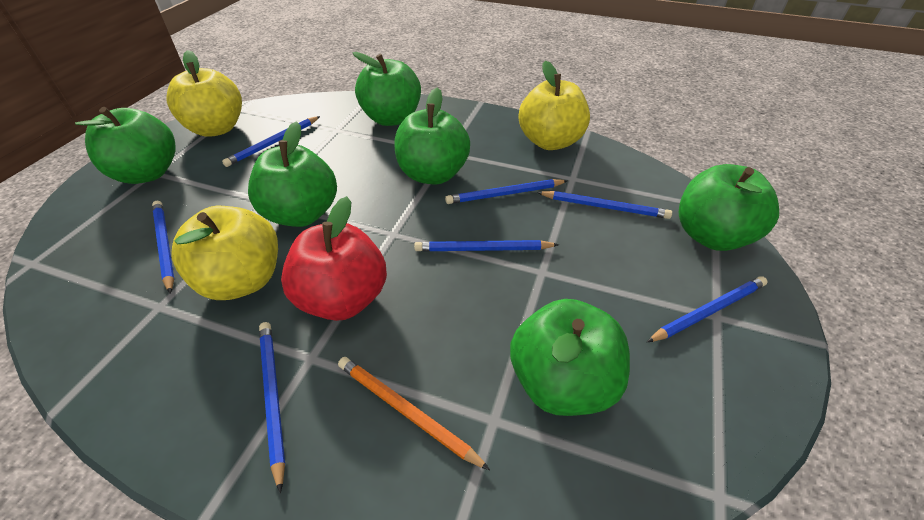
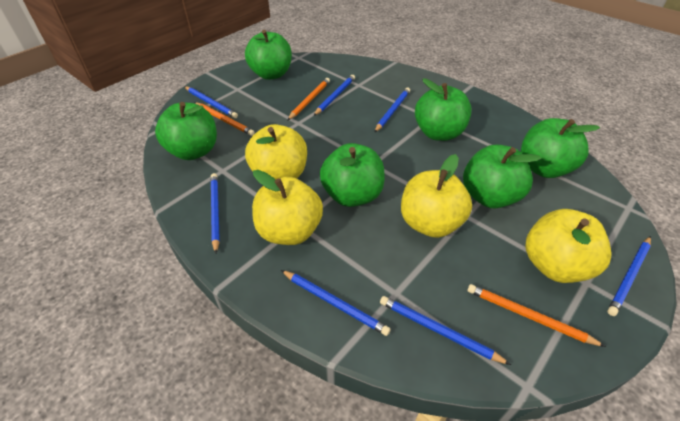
orange pencil: [338,357,490,470] = 1 -> [194,102,254,136] [287,78,330,121] [467,284,606,347] = 3
red apple: [281,196,387,321] = 1 -> none = 0
yellow apple: [167,50,242,137] [172,206,278,300] [518,61,590,150] = 3 -> [245,124,307,179] [252,170,323,245] [401,154,472,238] [526,209,611,283] = 4

